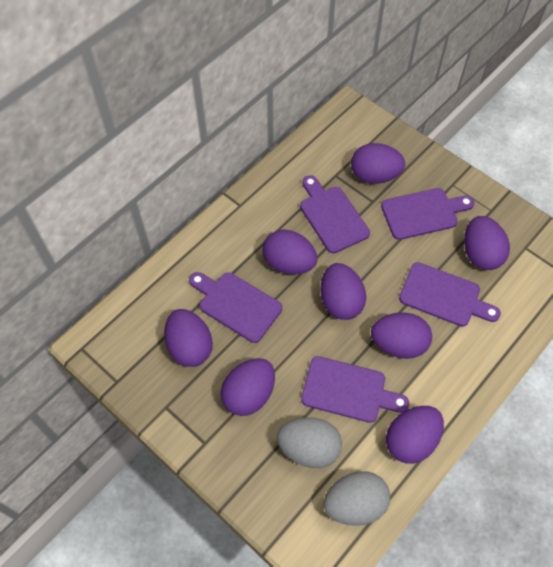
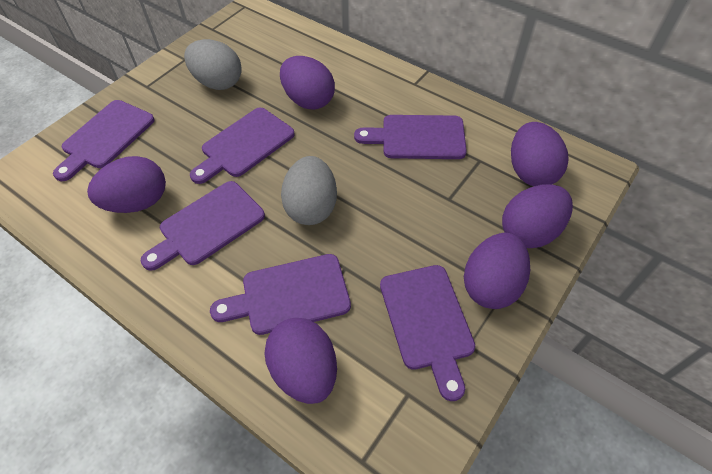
purple cutting board: [189,272,282,343] [300,175,370,253] [301,356,409,423] [381,188,474,240] [399,262,501,327] = 5 -> [53,100,155,181] [141,181,265,271] [190,108,295,184] [210,254,351,335] [354,115,467,159] [380,265,475,401] = 6
purple egg: [164,309,213,367] [221,358,275,416] [263,229,317,274] [320,263,366,320] [351,143,405,184] [371,312,432,359] [386,406,444,464] [464,216,510,270] = 8 -> [87,156,166,213] [264,318,337,404] [280,56,335,110] [464,233,530,309] [502,184,573,248] [511,122,569,186] = 6

